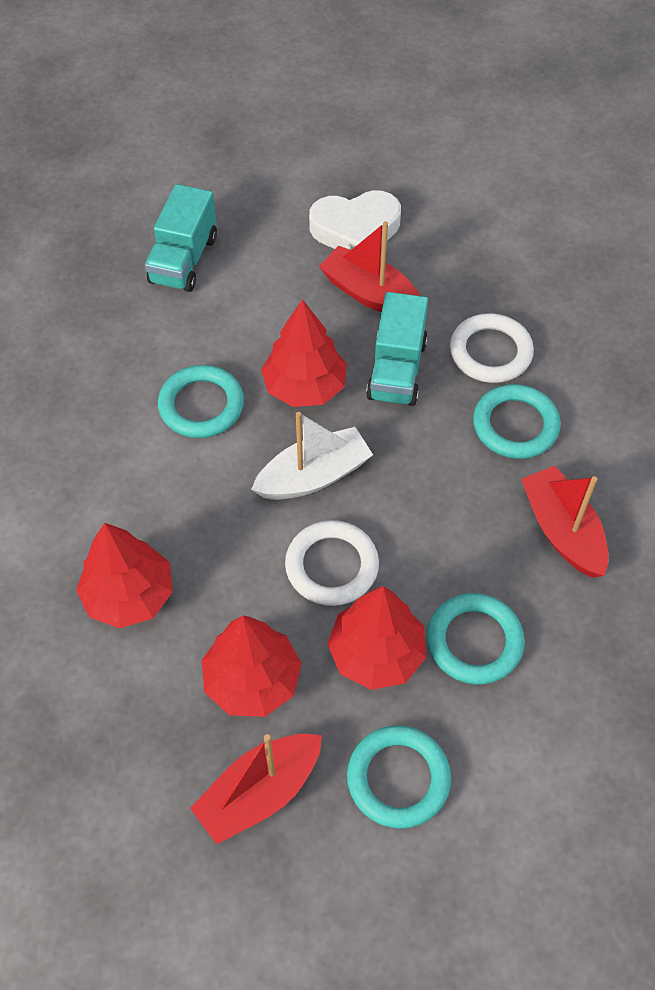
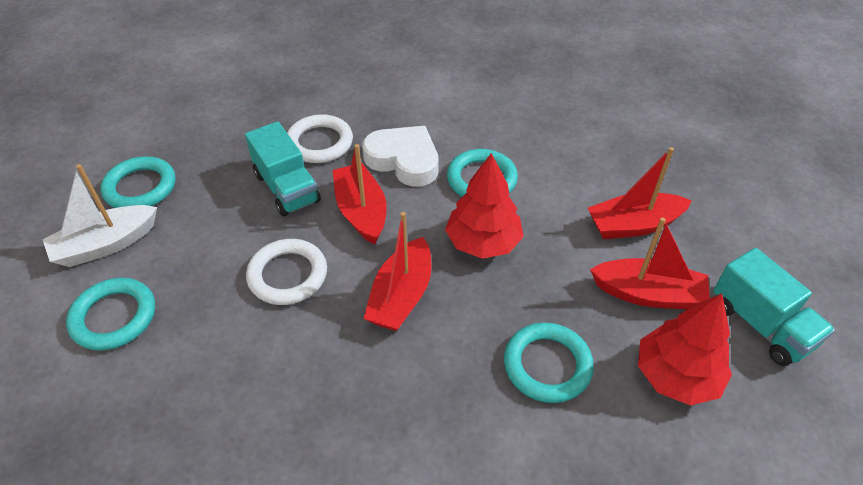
red boat: [190,734,322,844] [319,221,420,312] [521,466,609,578] = 3 -> [333,144,387,245] [363,212,431,331] [588,147,692,239] [590,218,710,309] = 4
red tree: [76,523,173,628] [202,616,302,717] [261,299,347,407] [327,586,426,690] = 4 -> [445,153,524,259] [638,293,732,406] = 2

